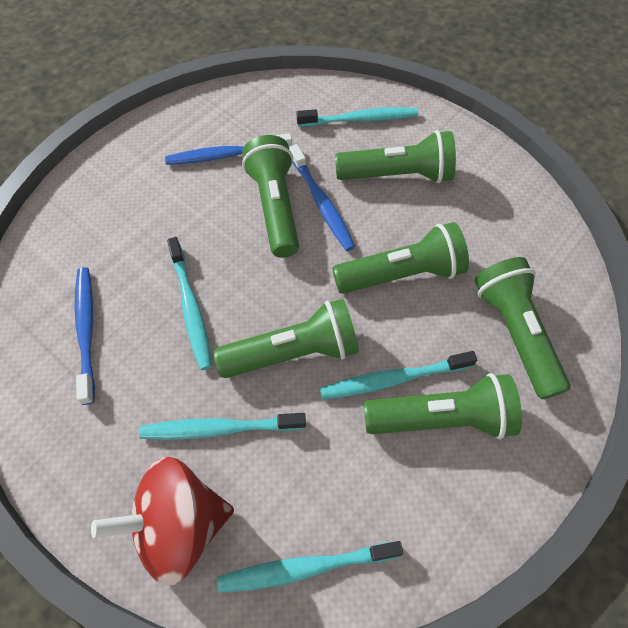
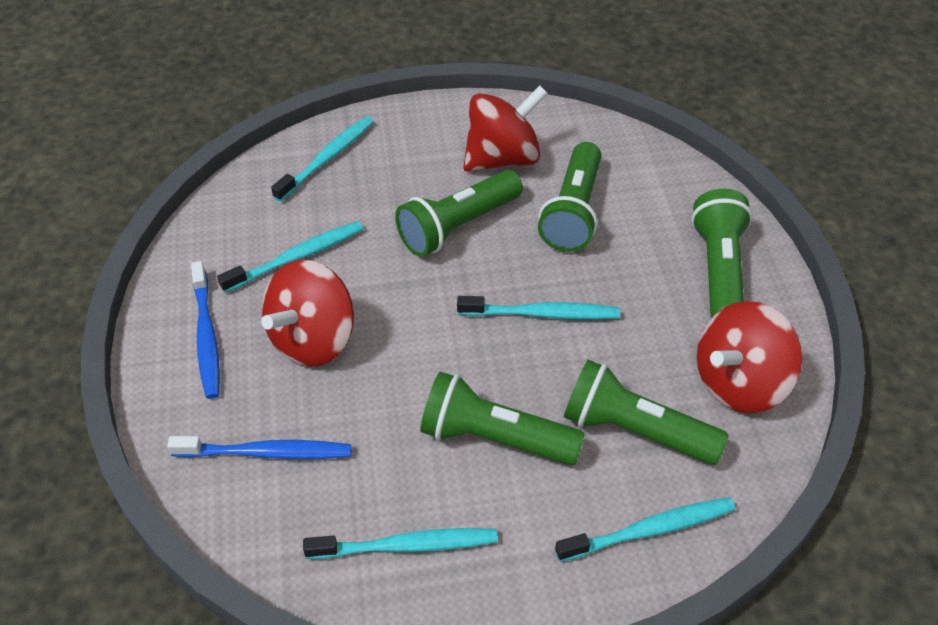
blue toothbrush: [75,267,95,405] [165,133,292,165] [289,144,355,251] = 3 -> [167,436,352,459] [191,261,220,399] = 2
green flashlight: [214,299,359,378] [242,135,299,258] [333,222,469,294] [335,130,456,183] [364,373,522,439] [474,257,570,399] = 6 -> [395,170,523,257] [420,372,585,465] [538,142,601,252] [564,360,729,465] [691,189,753,317] = 5
red spinning top: [91,457,234,586] = 1 -> [261,259,354,367] [463,86,548,172] [697,301,802,413] = 3

